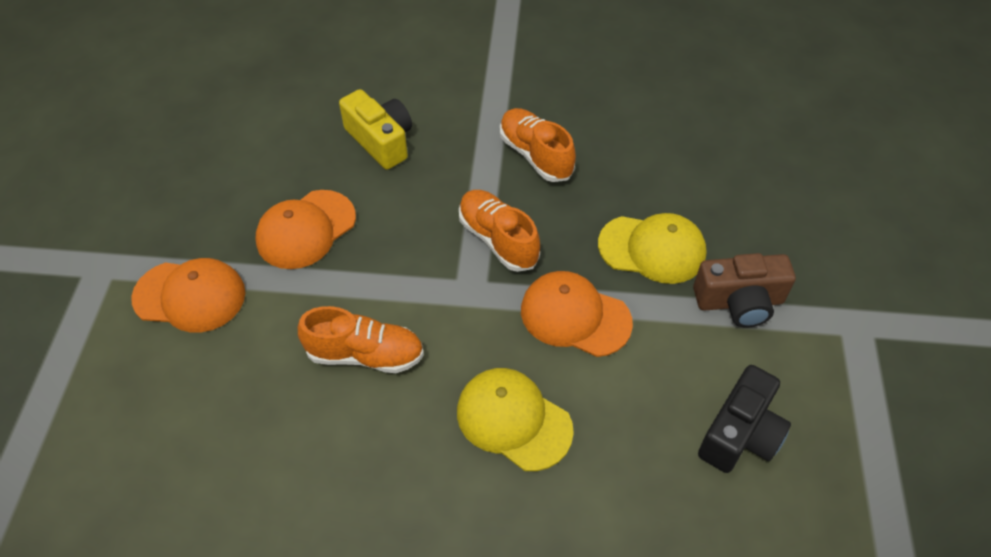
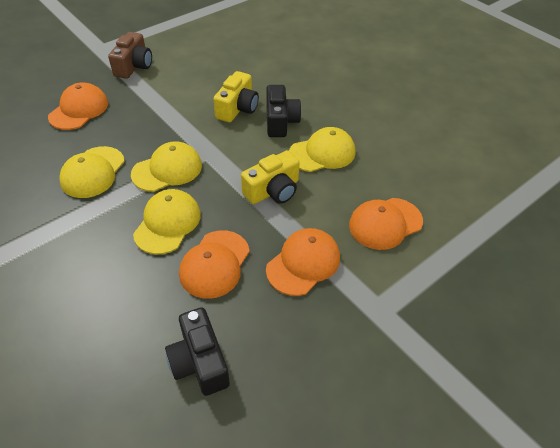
black camera: [698,365,791,473] = 1 -> [165,307,230,396] [266,85,302,137] = 2
orange cap: [131,258,245,333] [256,190,356,269] [521,271,633,357] = 3 -> [48,82,108,130] [179,230,250,299] [266,228,340,296] [349,198,423,250] = 4
orange shoe: [298,306,424,373] [459,190,540,272] [500,108,576,182] = 3 -> none = 0
yellow camera: [339,89,412,170] = 1 -> [214,71,259,122] [241,150,300,204] = 2
yellow cap: [457,368,574,471] [598,213,707,284] = 2 -> [59,146,125,198] [131,141,202,192] [133,189,201,254] [289,127,355,172] = 4

